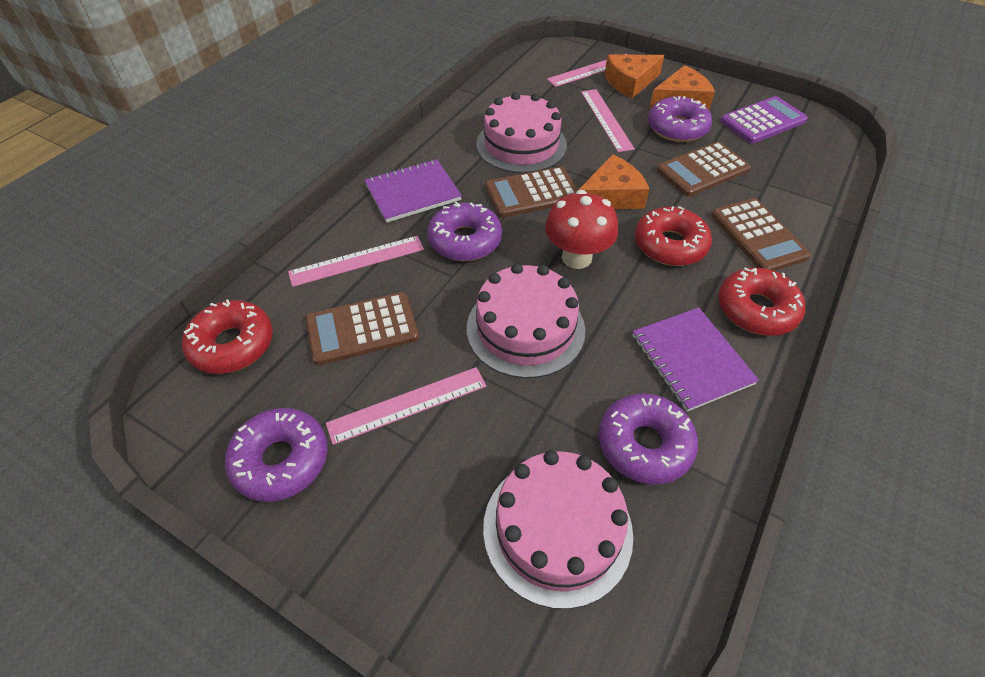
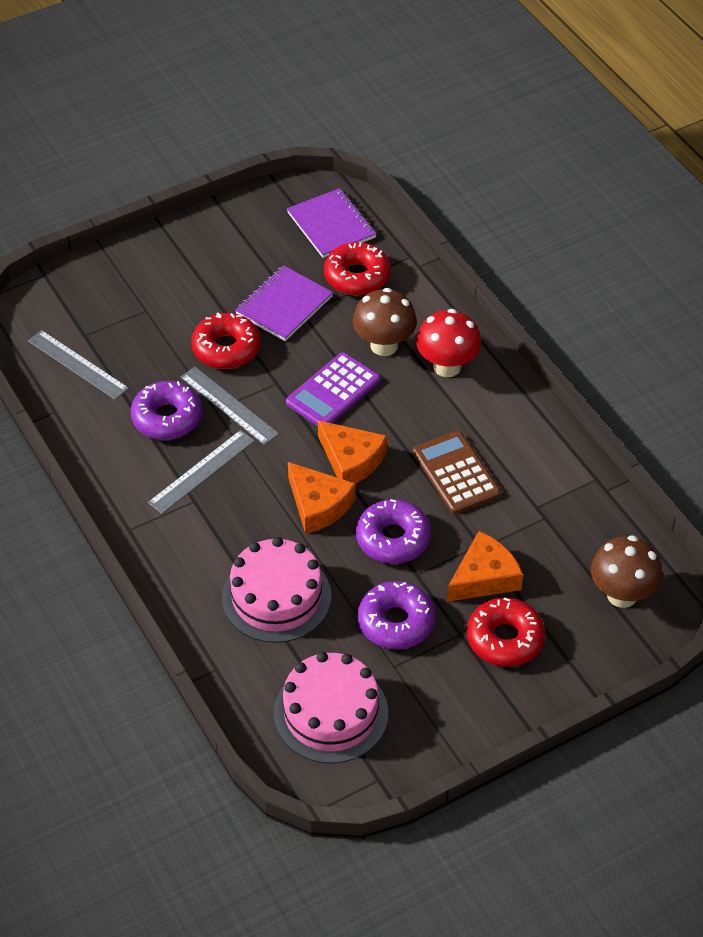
brown calculator: [305,292,419,366] [485,166,578,218] [657,142,751,197] [711,198,811,271] = 4 -> [413,431,501,514] = 1
brown mushroom: none = 0 -> [353,288,417,356] [591,535,662,608] = 2
grey ruler: none = 0 -> [28,330,129,400] [148,430,255,514] [181,367,279,445] = 3
pink cake: [467,263,585,378] [477,92,567,173] [483,450,633,609] = 3 -> [222,537,332,643] [274,652,388,764] = 2
pink ruler: [288,236,424,287] [326,367,486,445] [547,54,628,87] [581,89,635,152] = 4 -> none = 0
purple donut: [225,408,328,502] [427,202,502,261] [599,393,698,485] [648,96,712,142] = 4 -> [131,381,202,440] [356,499,431,564] [358,581,435,650] = 3

